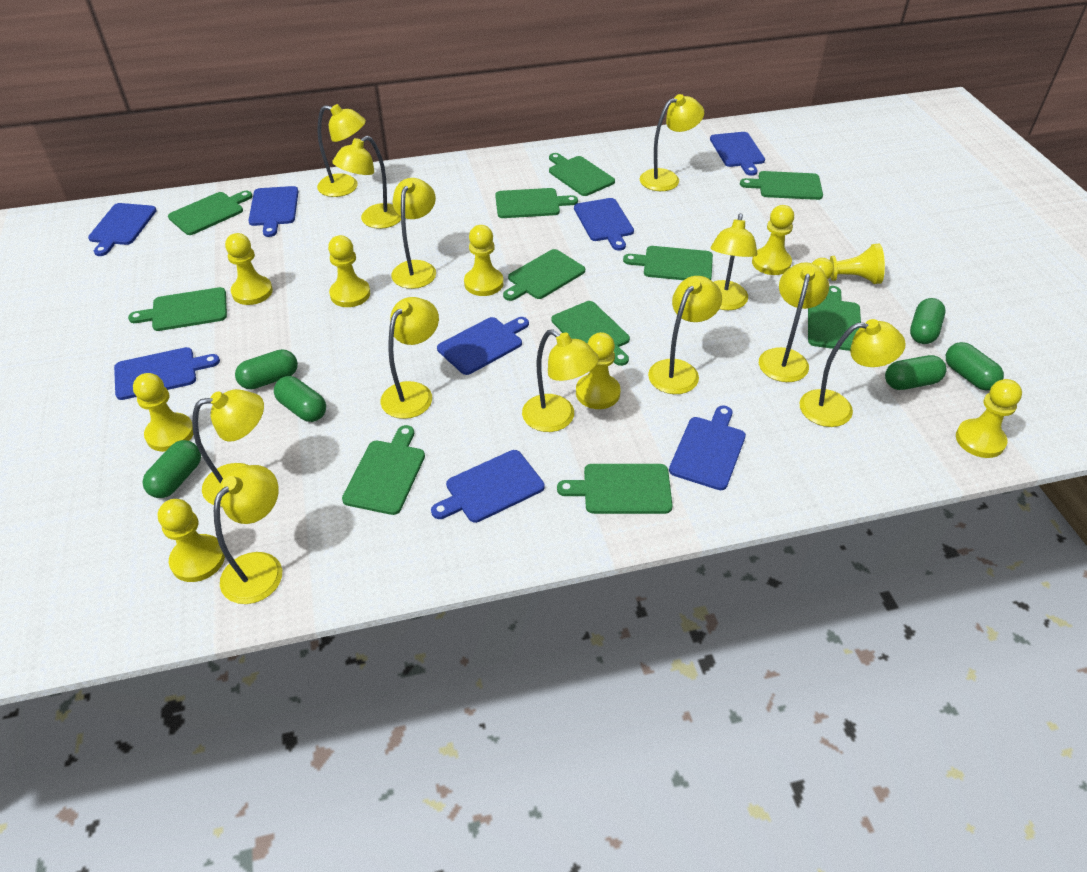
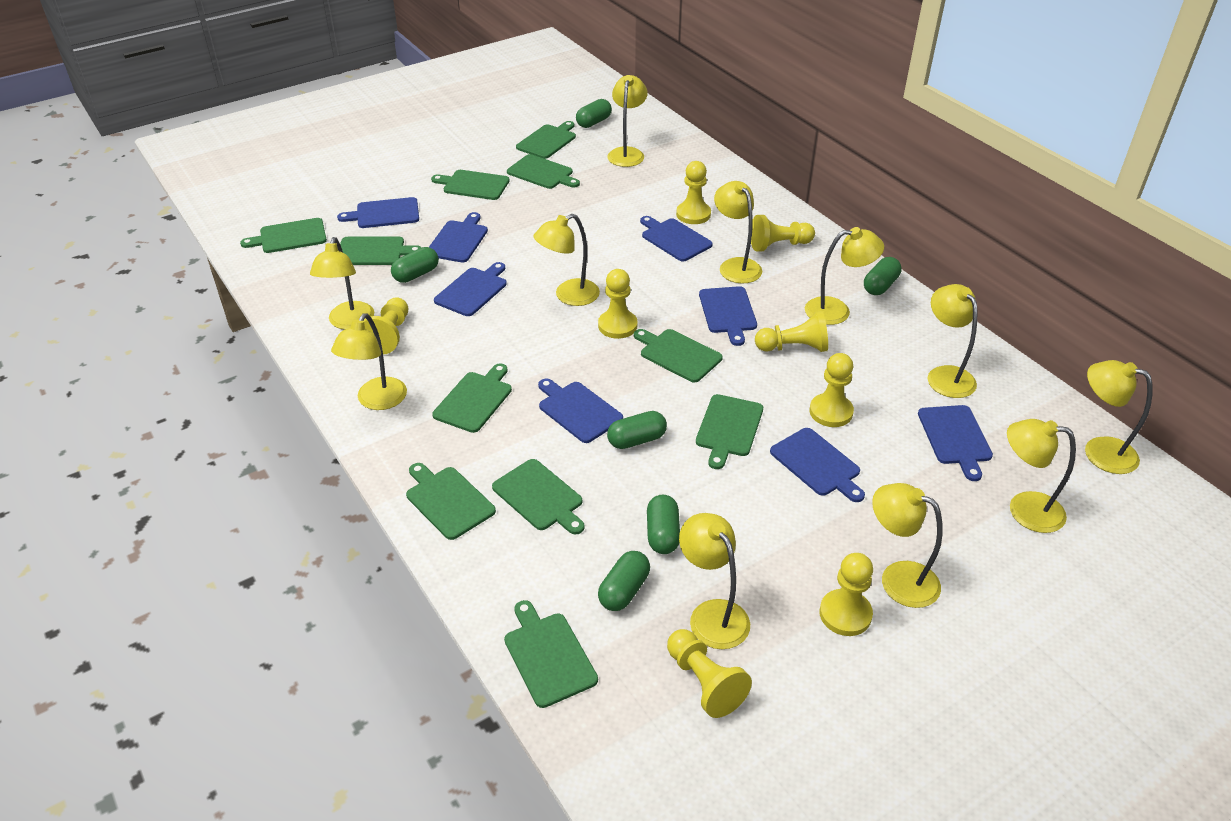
yellow lamp: [192,389,264,507] [214,465,282,604] [317,104,366,197] [332,136,401,229] [381,297,439,419] [391,178,436,289] [522,329,599,432] [640,94,704,191] [648,276,722,394] [711,213,758,310] [759,262,829,382] [799,319,906,427] = 12 -> [310,237,374,330] [331,313,407,410] [534,214,600,306] [607,75,648,167] [679,513,750,649] [714,181,762,283] [805,227,884,325] [872,483,943,608] [928,284,978,398] [1007,419,1076,533] [1085,360,1153,474] = 11
yellow pawn: [133,373,193,452] [158,499,225,582] [225,233,273,305] [328,235,370,307] [464,225,504,296] [576,332,620,409] [752,205,794,275] [812,244,885,284] [956,379,1022,458] = 9 -> [364,297,408,354] [598,269,638,339] [667,629,752,718] [676,161,711,224] [751,215,815,252] [755,311,828,352] [809,353,854,427] [819,553,873,636] = 8

